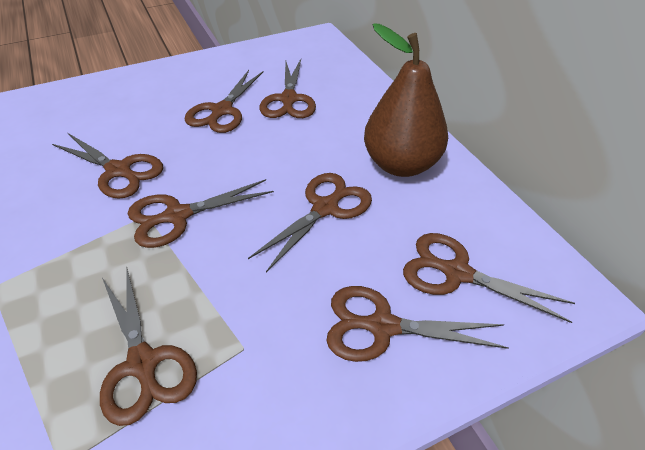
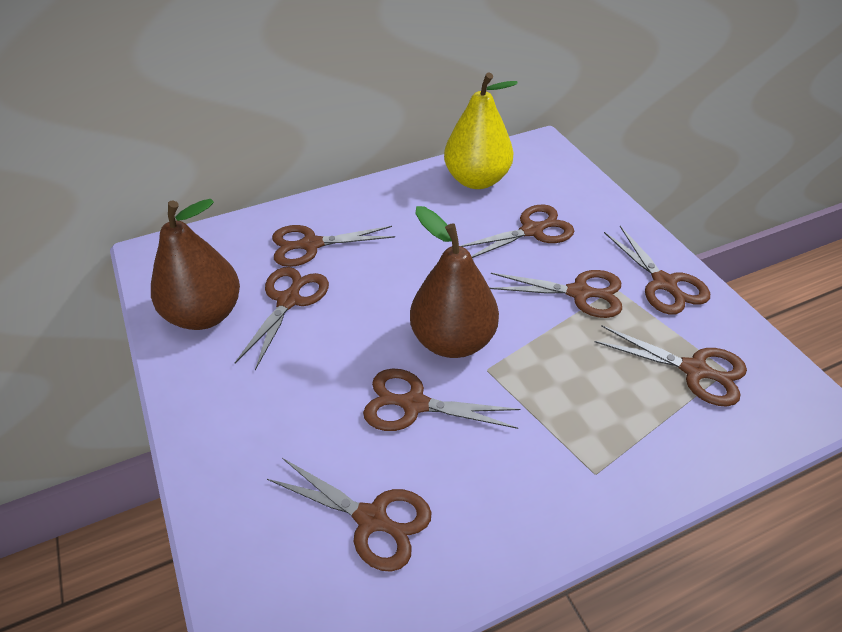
brown pear: [364,24,448,177] = 1 -> [151,199,240,330] [410,206,499,358] = 2
yellow pear: none = 0 -> [444,72,518,189] = 1

